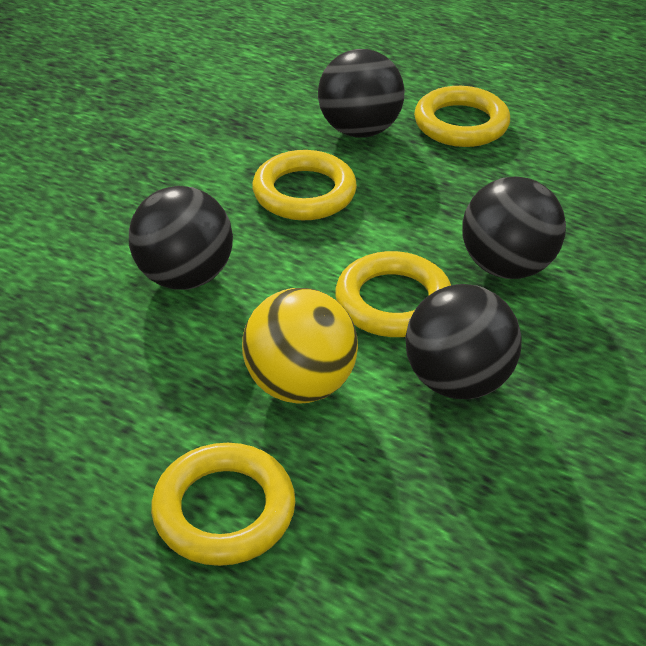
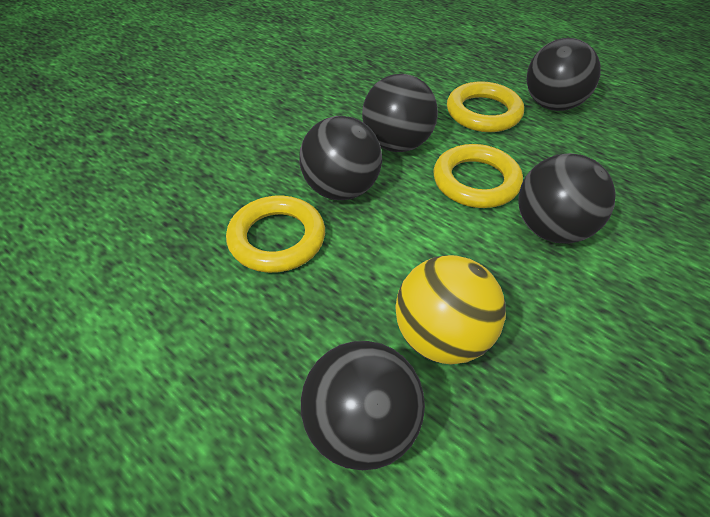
black ball: [129,186,233,290] [318,49,405,138] [405,284,522,399] [462,176,566,279] = 4 -> [299,116,382,200] [301,341,425,470] [362,74,438,152] [518,153,616,244] [526,38,601,111] = 5
yellow ring: [151,443,295,566] [252,150,357,220] [335,251,451,337] [414,86,510,147] = 4 -> [226,196,325,273] [433,144,523,208] [447,81,524,132] = 3

